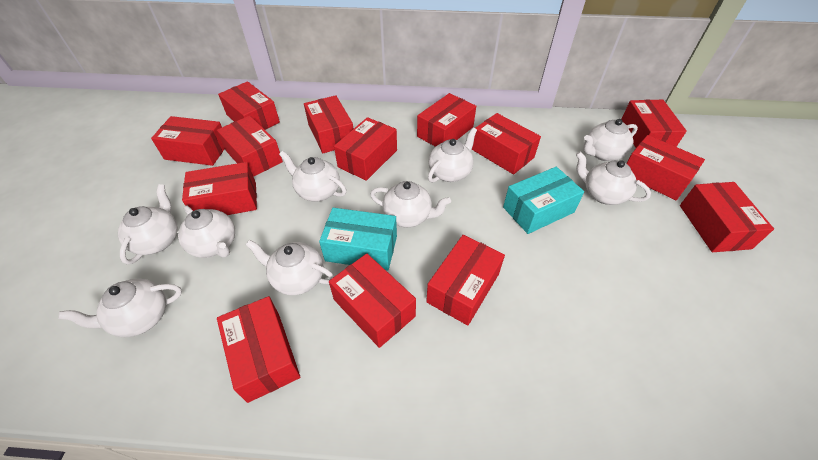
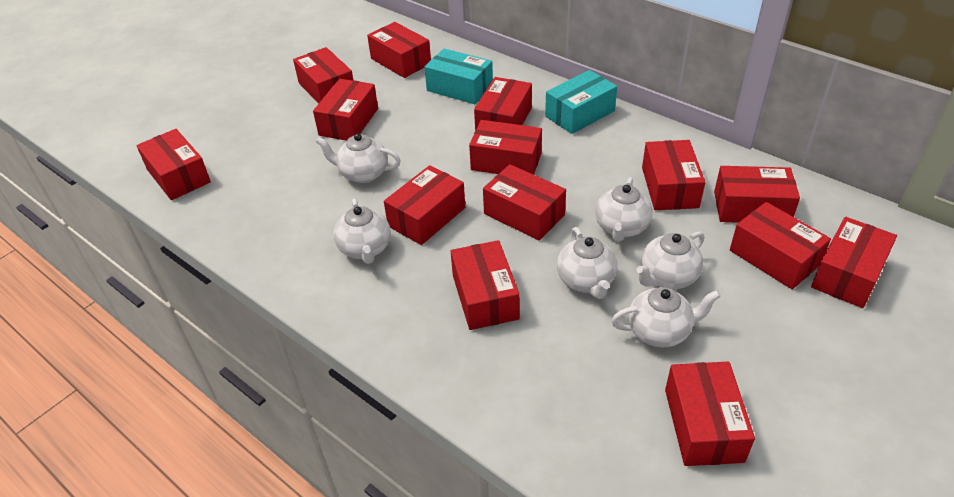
white teapot: [58,279,182,337] [118,184,178,264] [178,206,235,258] [246,240,334,295] [279,151,346,202] [370,181,451,227] [428,128,477,183] [576,151,651,205] [583,119,638,161] = 9 -> [316,133,401,183] [334,199,391,264] [557,227,617,299] [595,177,652,242] [611,287,721,347] [636,232,704,289] = 6

